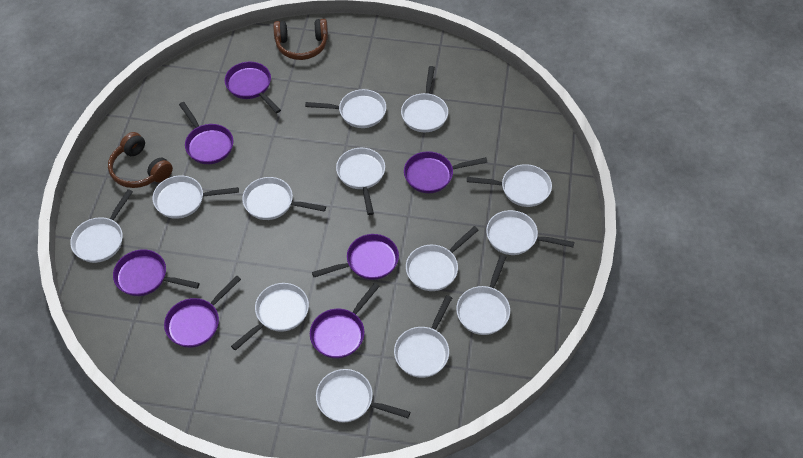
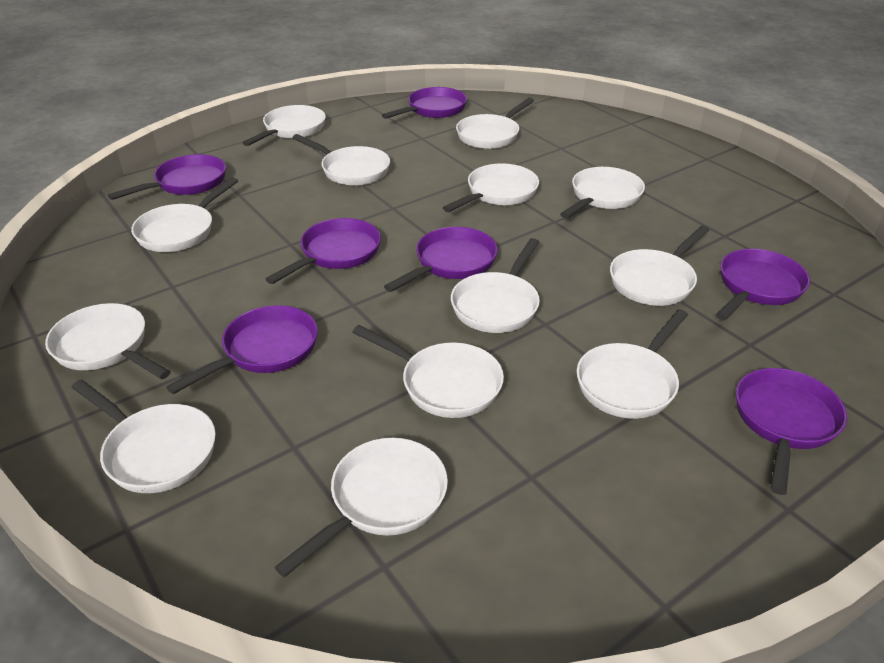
brown headphones: [108,132,173,188] [273,19,328,60] = 2 -> none = 0

